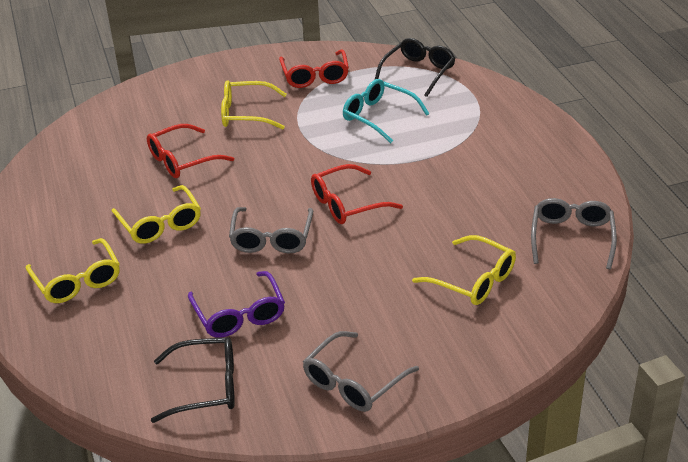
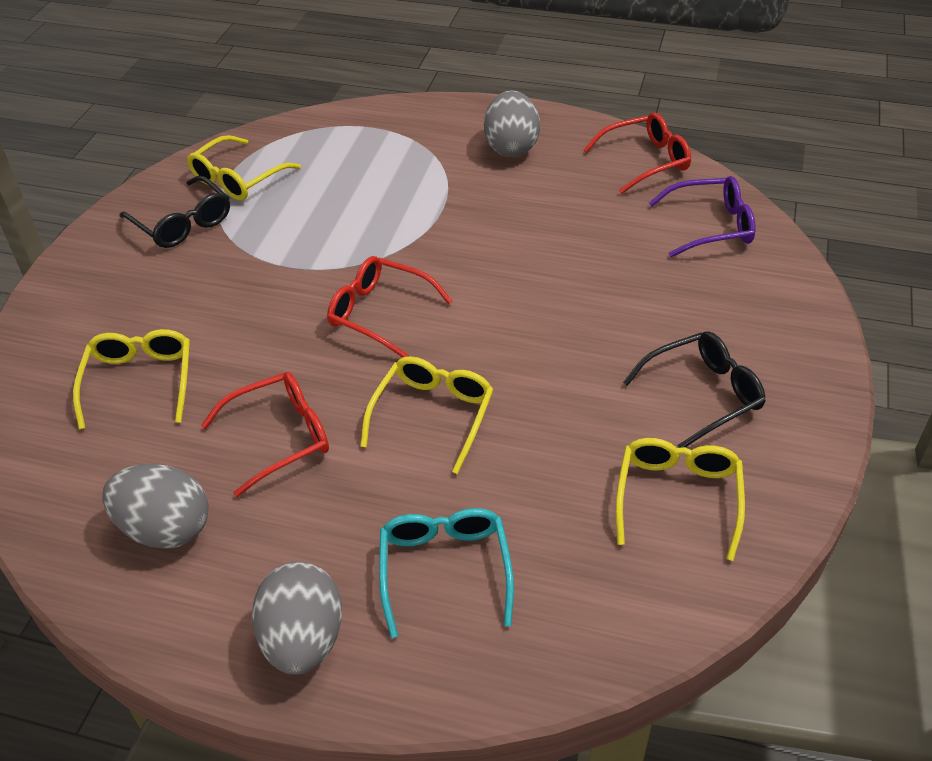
grey egg: none = 0 -> [102,464,209,549] [252,562,342,675] [484,90,540,157] = 3
grey glasses: [229,207,313,253] [303,331,419,412] [531,198,617,269] = 3 -> none = 0

